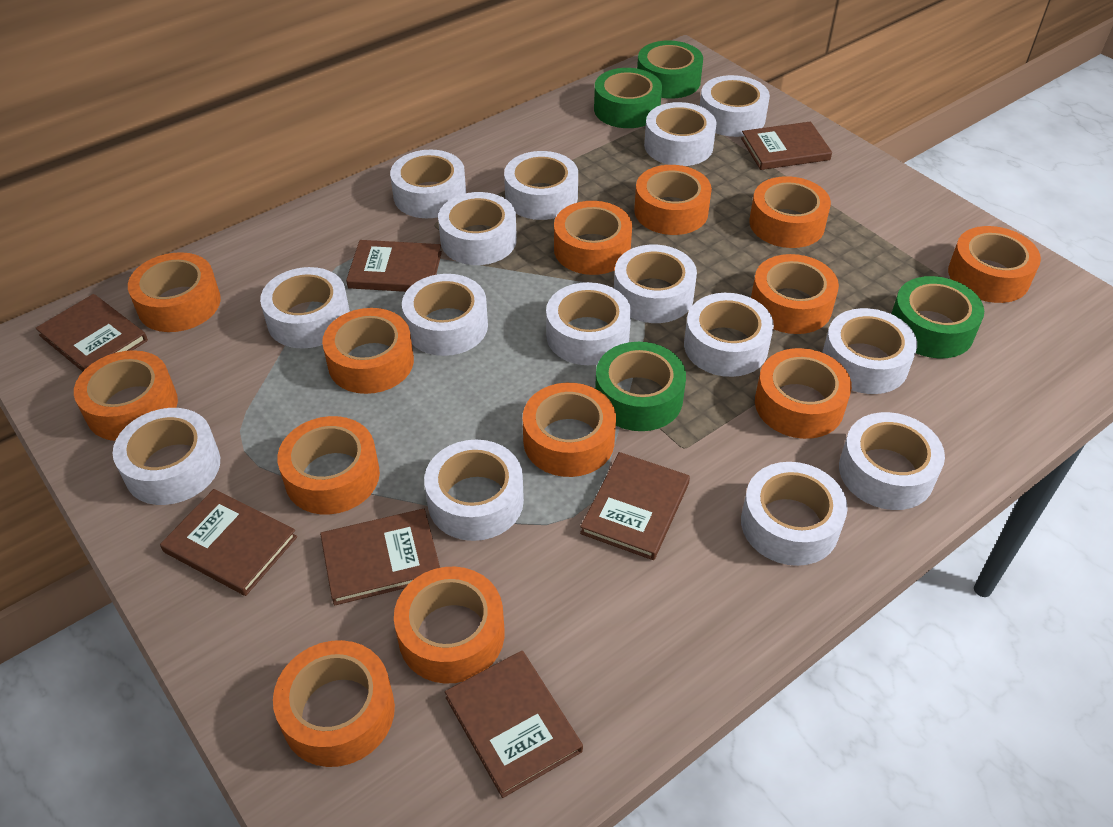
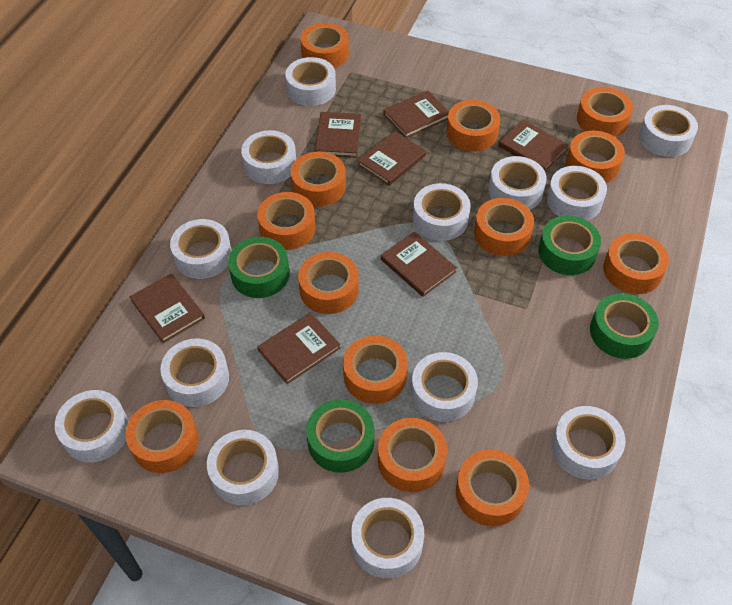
white tape: [113,408,220,505] [260,267,350,349] [390,150,466,218] [402,274,488,356] [424,440,524,541] [438,192,517,265] [504,151,578,220] [546,282,631,365] [614,245,697,323] [644,102,716,166] [684,293,774,377] [700,75,770,137] [741,462,848,566] [822,308,917,394] [839,412,945,510] = 15 -> [55,390,129,462] [160,338,229,407] [170,219,232,279] [207,430,279,505] [241,130,296,184] [285,57,336,106] [351,498,424,578] [411,352,478,422] [413,183,470,241] [489,156,547,209] [547,166,607,221] [551,406,625,479] [639,105,698,157] = 13

